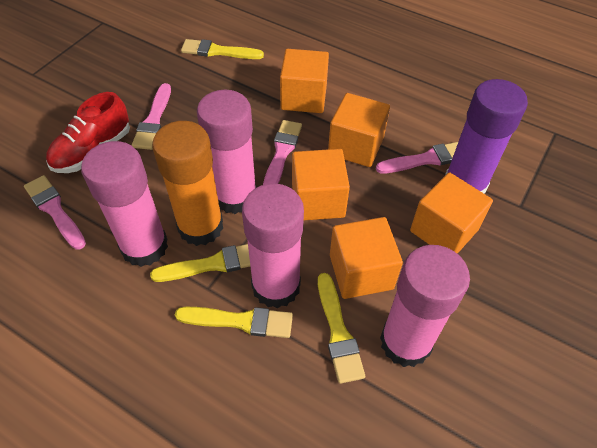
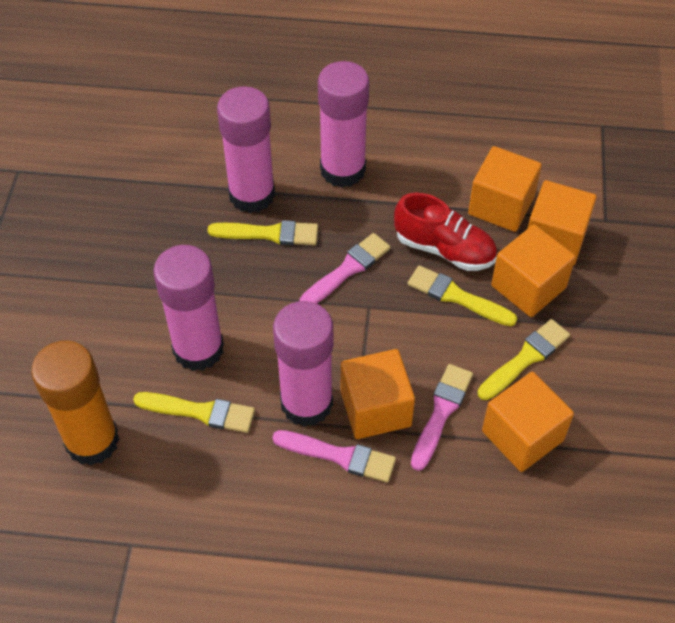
pink brush: [24,175,86,250] [132,83,171,150] [263,120,302,185] [376,142,458,173] = 4 -> [272,430,396,483] [300,233,390,304] [411,364,473,471] = 3
purple glue stick: [445,79,528,193] = 1 -> none = 0

